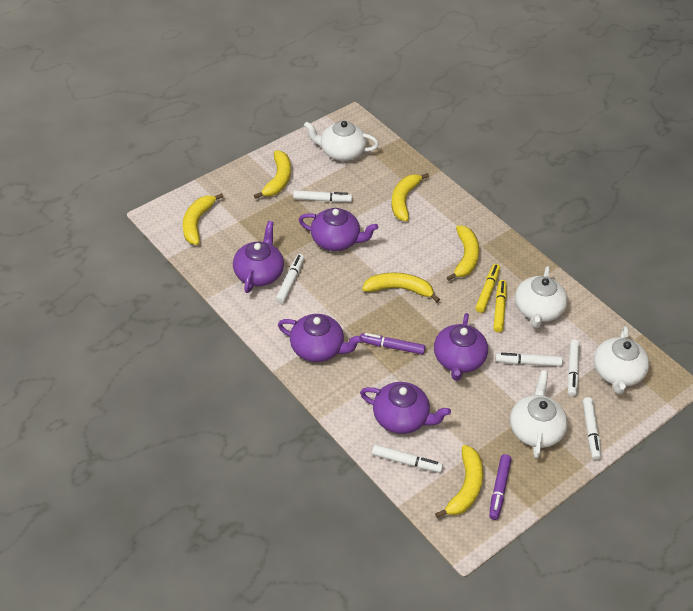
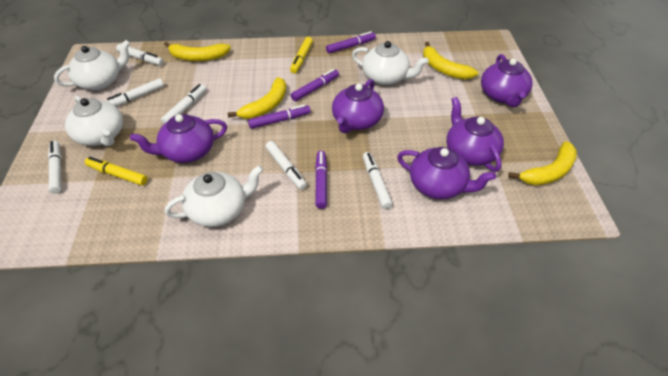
purple marker: [360,333,425,355] [489,454,512,520] = 2 -> [248,104,311,129] [291,69,339,101] [315,151,327,209] [326,31,376,54] = 4
yellow banana: [183,193,224,245] [254,150,291,199] [362,273,440,302] [392,173,429,221] [435,445,483,518] [447,225,479,281] = 6 -> [164,42,231,61] [227,77,286,119] [423,42,478,79] [508,141,577,185] = 4

